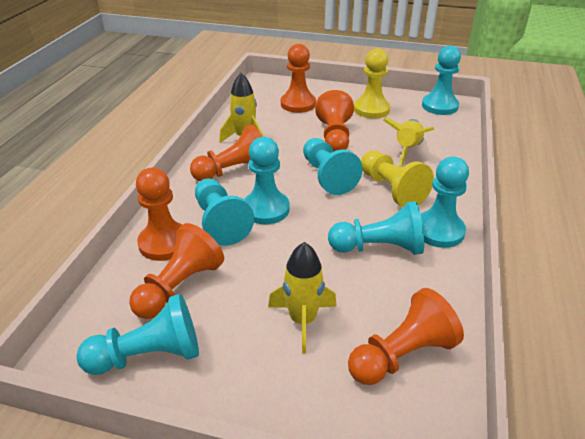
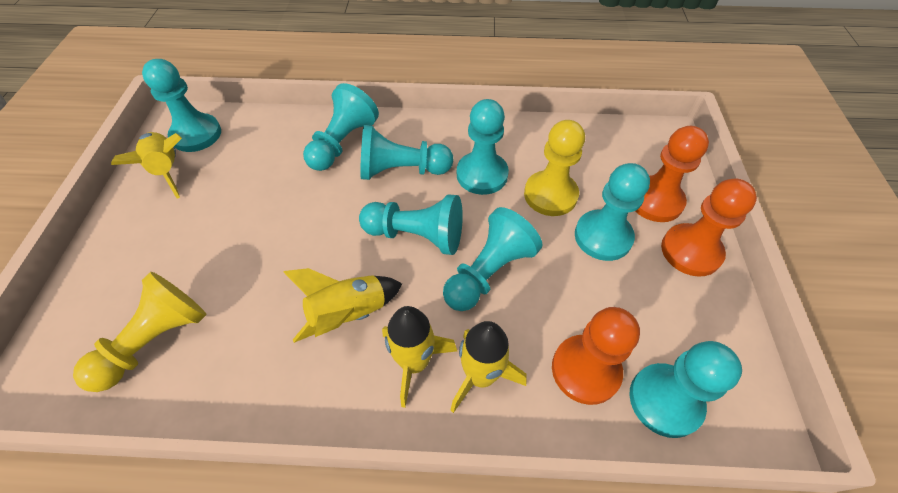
orange pawn: [129,223,224,319] [136,168,183,261] [190,125,262,181] [281,44,316,113] [315,90,354,152] [348,288,464,385] = 6 -> [552,307,640,405] [635,126,709,222] [661,178,757,277] = 3
turquoise pawn: [77,294,199,375] [195,178,254,246] [244,137,290,224] [303,138,363,195] [328,201,424,255] [420,157,469,248] [422,46,461,115] = 7 -> [142,59,221,152] [303,83,379,171] [359,195,463,255] [360,125,453,180] [443,207,543,311] [457,99,509,195] [575,163,650,261] [629,341,742,438] = 8
yellow rocket: [219,73,263,143] [268,242,337,354] [383,118,434,166] = 3 -> [111,132,182,199] [283,268,402,343] [382,306,457,408] [451,321,527,413] = 4

